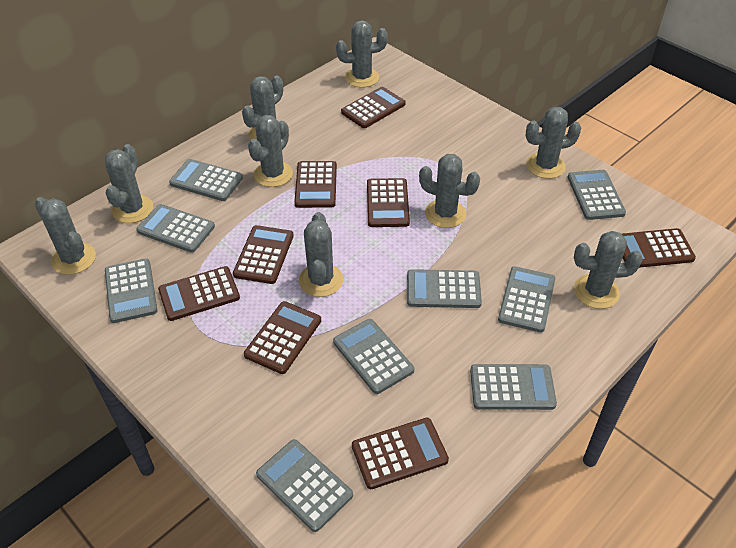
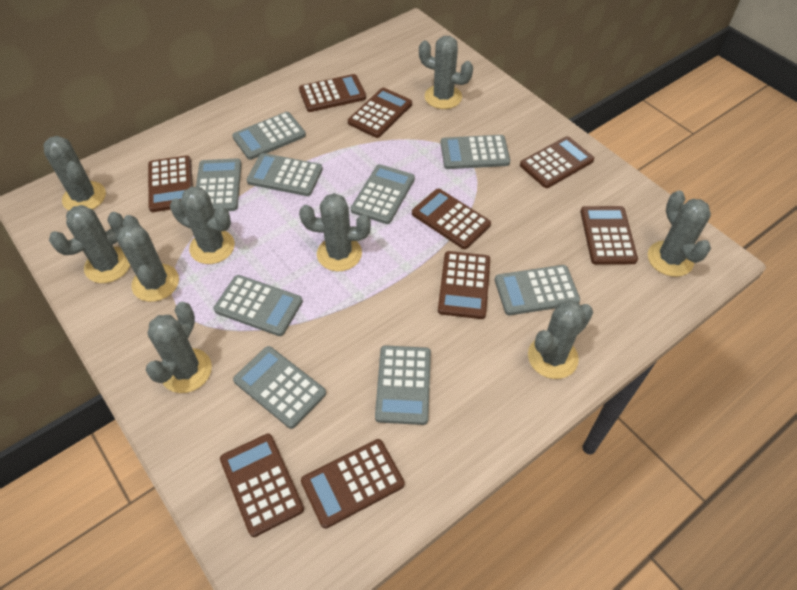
brown calculator: [158,266,240,321] [233,225,294,284] [244,301,321,374] [294,161,337,208] [341,87,406,128] [352,418,449,489] [367,178,410,227] [622,228,696,268] = 8 -> [148,156,193,212] [220,434,304,537] [299,74,366,112] [301,439,404,529] [348,88,412,138] [412,189,491,249] [438,251,490,319] [520,136,594,188] [580,206,638,265] = 9

